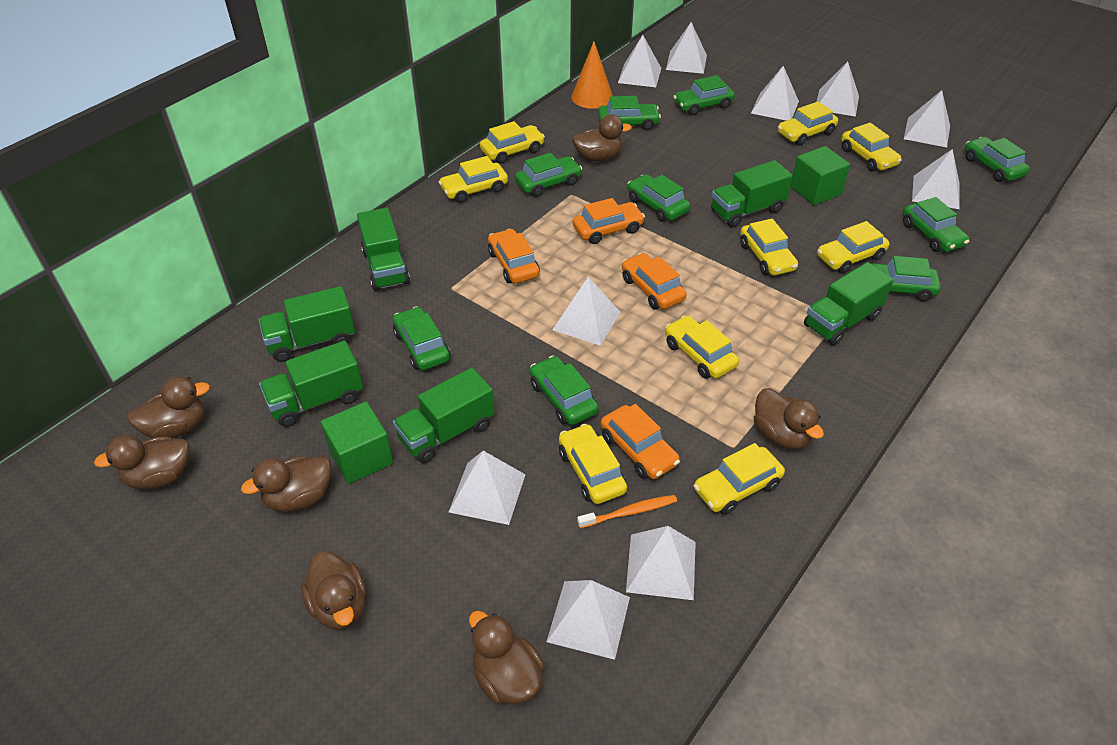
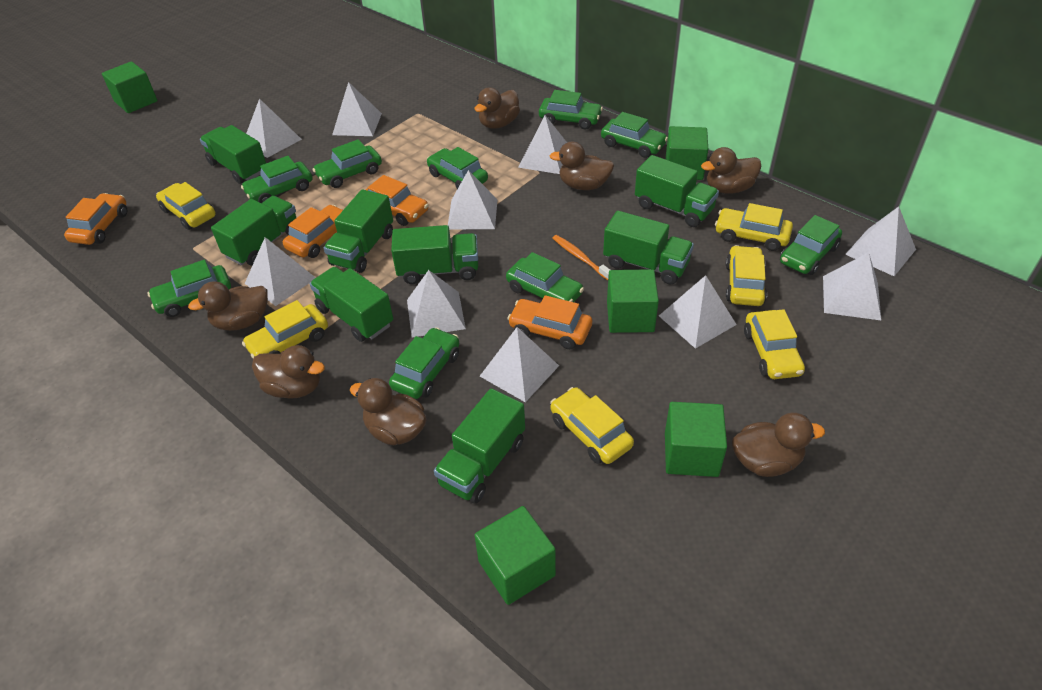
green cube: [321,401,393,484] [790,146,850,205] = 2 -> [102,61,157,113] [474,506,556,605] [607,269,659,333] [665,402,727,477] [666,126,708,180] = 5
green truck: [259,286,355,362] [259,341,363,427] [357,208,410,291] [393,368,495,463] [711,160,793,227] [804,262,893,345] = 6 -> [200,125,266,184] [211,196,296,266] [310,267,393,342] [324,189,393,273] [391,225,478,284] [434,388,525,503] [603,211,694,285] [635,155,719,227] = 8
orange cone: [571,41,613,109] = 1 -> none = 0
yellow car: [439,156,508,203] [480,121,545,164] [559,424,627,504] [665,315,739,379] [694,443,785,515] [740,219,798,276] [778,101,838,145] [817,221,889,273] [841,123,902,171] = 9 -> [156,182,216,230] [242,300,328,358] [550,387,634,464] [715,203,793,251] [725,245,767,306] [744,309,805,379] = 6

